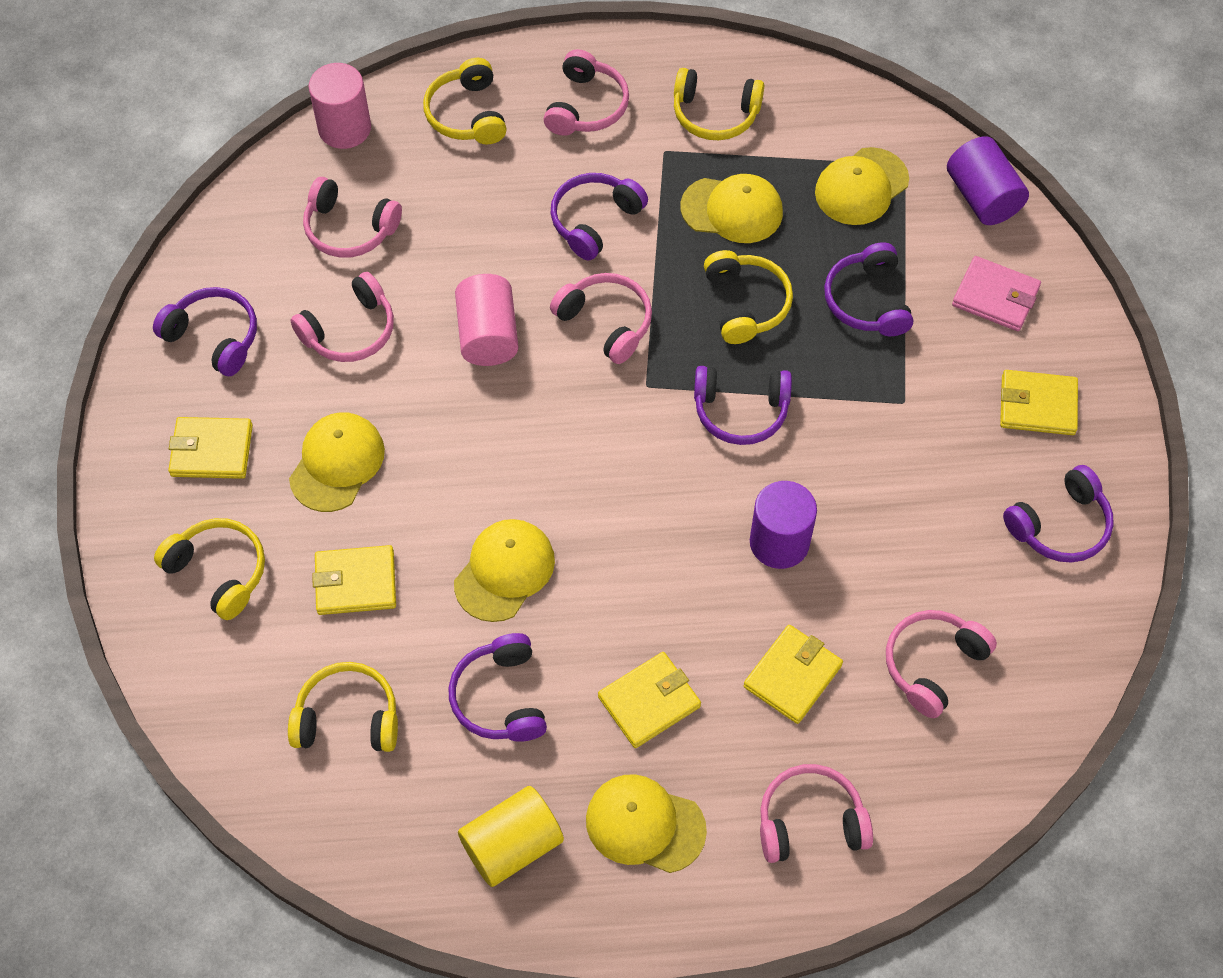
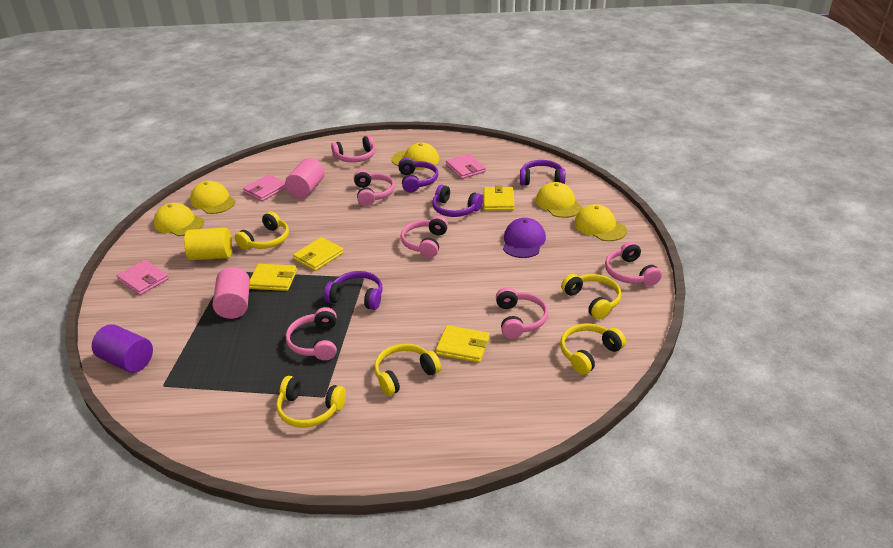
pink wallet: [952,256,1041,331] = 1 -> [117,260,169,295] [243,174,286,201] [446,154,486,179] = 3
purple cap: none = 0 -> [503,218,546,258] = 1
purple cylinder: [750,481,817,569] [947,136,1029,225] = 2 -> [92,324,153,373] = 1
purple headphones: [153,287,257,376] [449,633,547,742] [551,173,648,261] [694,366,792,445] [824,242,913,336] [1003,465,1114,563] = 6 -> [324,271,383,310] [398,157,438,193] [432,185,483,217] [520,160,565,185] = 4
yellow wallet: [168,417,253,479] [312,545,396,615] [598,652,701,748] [743,625,843,724] [1000,370,1078,435] = 5 -> [249,264,297,291] [293,237,344,271] [436,325,490,363] [484,185,515,211] = 4

